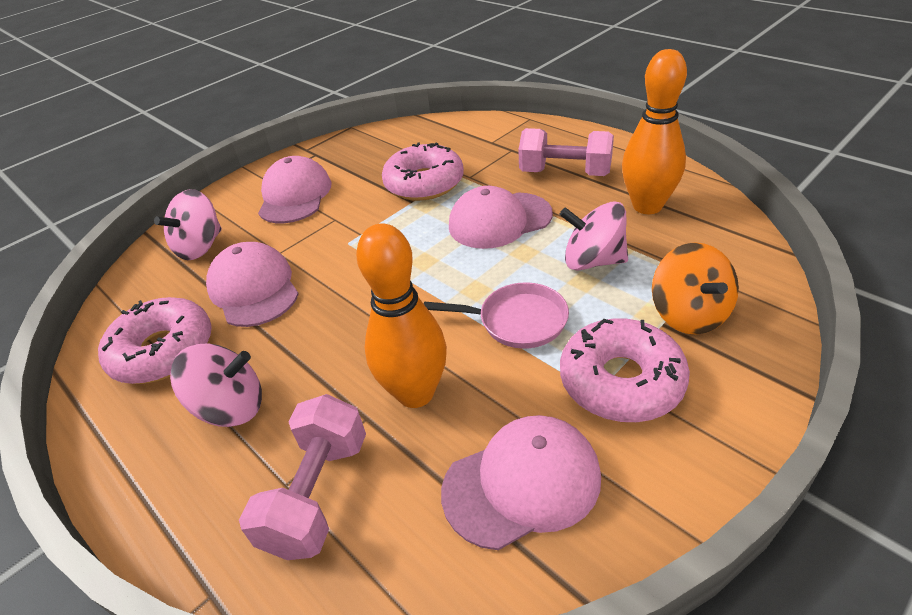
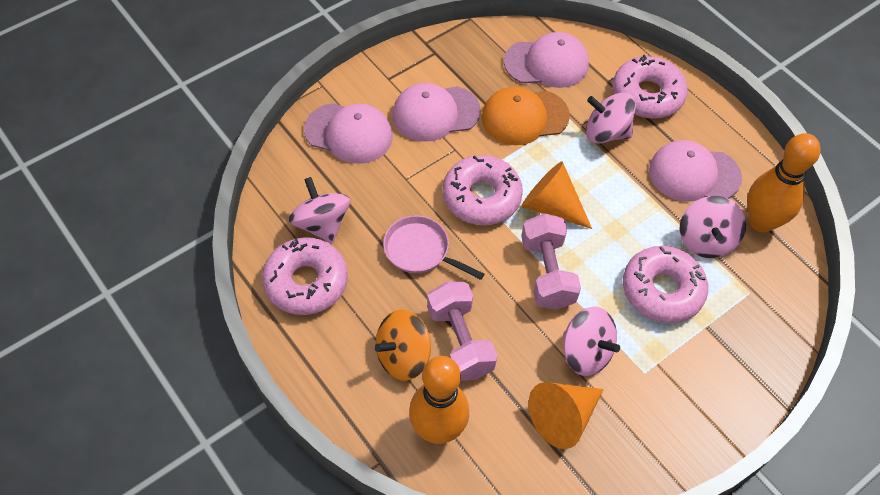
orange cap: none = 0 -> [481,87,570,145] = 1
orange cone: none = 0 -> [522,161,592,229] [528,382,604,449] = 2
pink donut: [98,297,212,384] [382,142,464,201] [560,318,690,422] = 3 -> [262,237,348,315] [443,155,523,225] [613,55,688,119] [623,246,708,323] = 4
pink spinning top: [154,189,222,260] [170,343,262,427] [560,202,628,271] = 3 -> [289,177,350,244] [563,306,620,376] [586,92,636,144] [679,196,746,258] = 4

